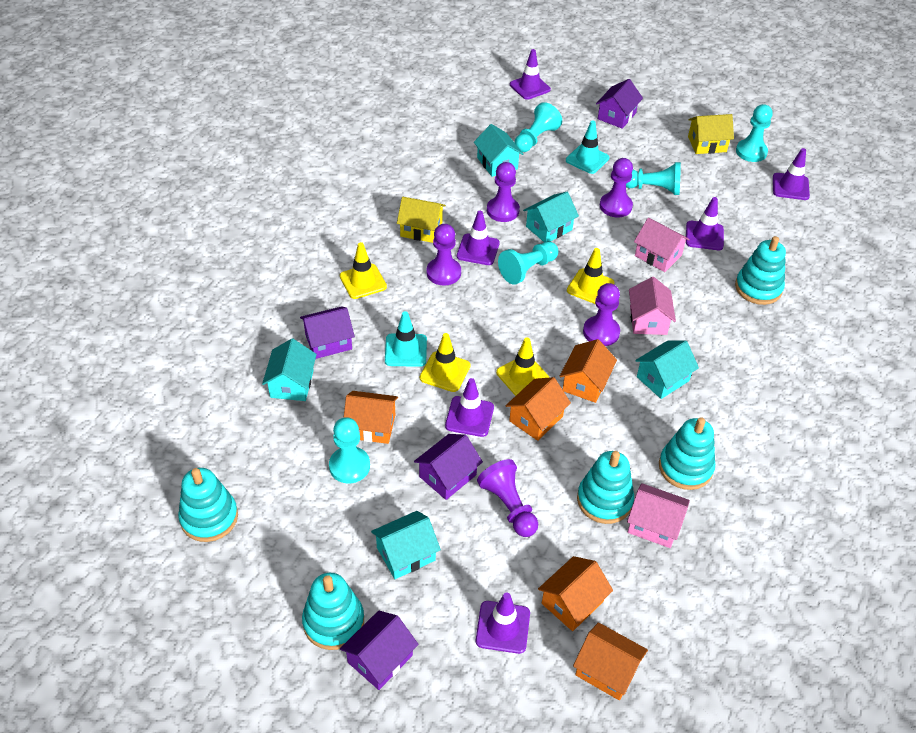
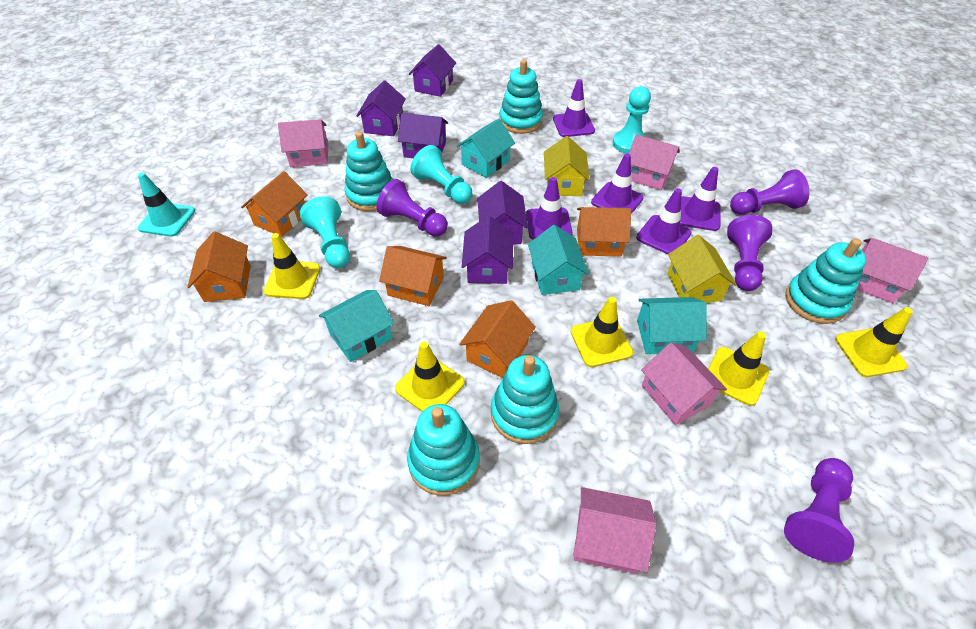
pink house: [627,483,690,548] [629,277,676,335] [634,218,690,272] = 3 -> [278,119,328,167] [573,487,656,574] [629,135,680,190] [641,342,727,425] [856,238,928,304] = 5
purple house: [300,306,355,359] [340,611,419,690] [414,434,483,500] [596,79,643,129] = 4 -> [356,80,406,136] [398,113,448,158] [409,44,456,97] [462,216,513,284] [477,181,528,245] = 5
purple pawn: [426,224,461,285] [477,459,538,537] [487,162,520,222] [583,283,620,346] [600,158,633,217] = 5 -> [377,179,448,237] [727,215,772,291] [730,169,809,215] [784,458,854,562] = 4
purple traffic cone: [445,378,494,437] [457,211,500,265] [476,592,530,654] [510,49,551,100] [686,197,724,250] [773,148,810,200] = 6 -> [526,177,573,240] [553,79,595,137] [591,153,644,214] [636,188,692,254] [680,167,720,231] = 5
turquoise house: [262,339,317,401] [371,511,441,579] [474,124,523,177] [523,192,579,242] [635,341,699,399] = 5 -> [319,290,394,362] [456,119,515,178] [528,225,589,295] [637,297,707,354] = 4
turquoise pawn: [329,417,370,483] [498,241,558,285] [514,102,562,152] [626,162,681,195] [736,104,773,162] = 5 -> [300,196,350,268] [410,145,473,204] [612,86,651,154] = 3
turquoise traffic cone: [385,311,427,367] [566,121,610,174] = 2 -> [138,172,195,237] = 1
yellow traffic cone: [340,242,387,299] [420,333,471,392] [496,338,550,396] [567,248,615,304] = 4 -> [264,233,320,299] [395,342,465,411] [571,297,633,367] [708,331,769,406] [835,307,913,377] = 5

